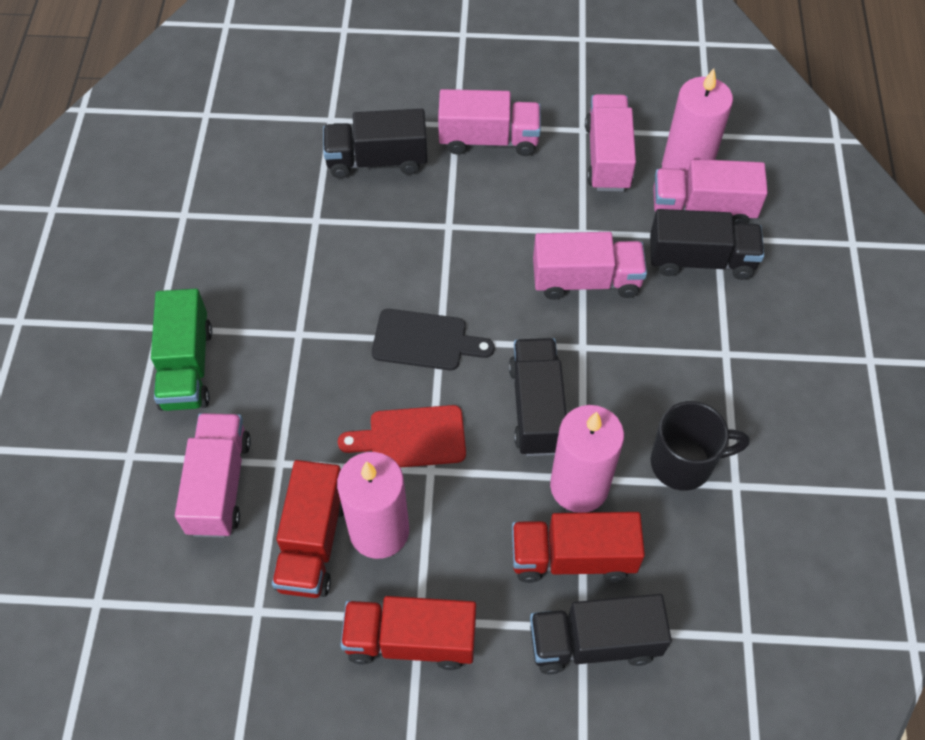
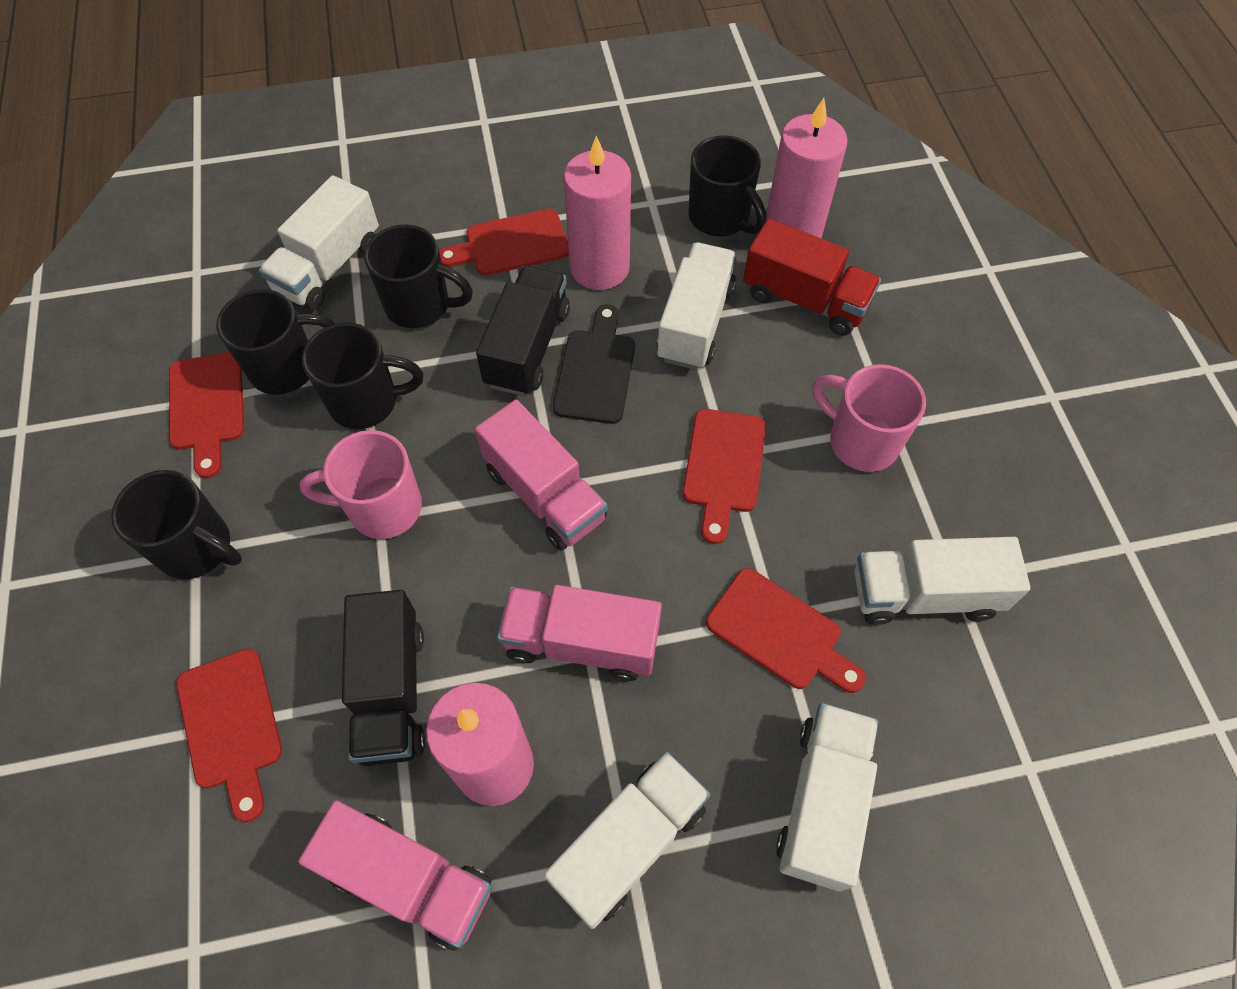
black mug: [651,401,750,491] = 1 -> [111,470,242,579] [217,289,335,395] [302,323,423,429] [364,225,473,328] [688,135,767,237] = 5
black truck: [323,109,427,178] [509,338,567,456] [530,594,672,675] [650,209,764,280] = 4 -> [342,590,425,766] [476,266,570,396] = 2
green truck: [151,289,212,411] = 1 -> none = 0
pink mug: none = 0 -> [300,430,422,539] [812,364,926,472] = 2
pink truck: [175,413,251,538] [438,89,541,156] [533,232,647,300] [585,94,636,192] [653,159,768,224] = 5 -> [298,800,491,951] [475,399,607,551] [497,585,662,681] = 3
red cutting board: [338,405,466,468] = 1 -> [169,352,244,478] [176,649,282,822] [439,209,569,276] [683,409,766,544] [706,568,866,693] = 5
red truck: [272,460,344,598] [340,596,476,670] [512,512,645,583] = 3 -> [743,218,881,336] = 1
white truck: none = 0 -> [259,175,379,310] [544,751,710,929] [657,242,736,370] [776,703,879,892] [854,537,1030,625] = 5

